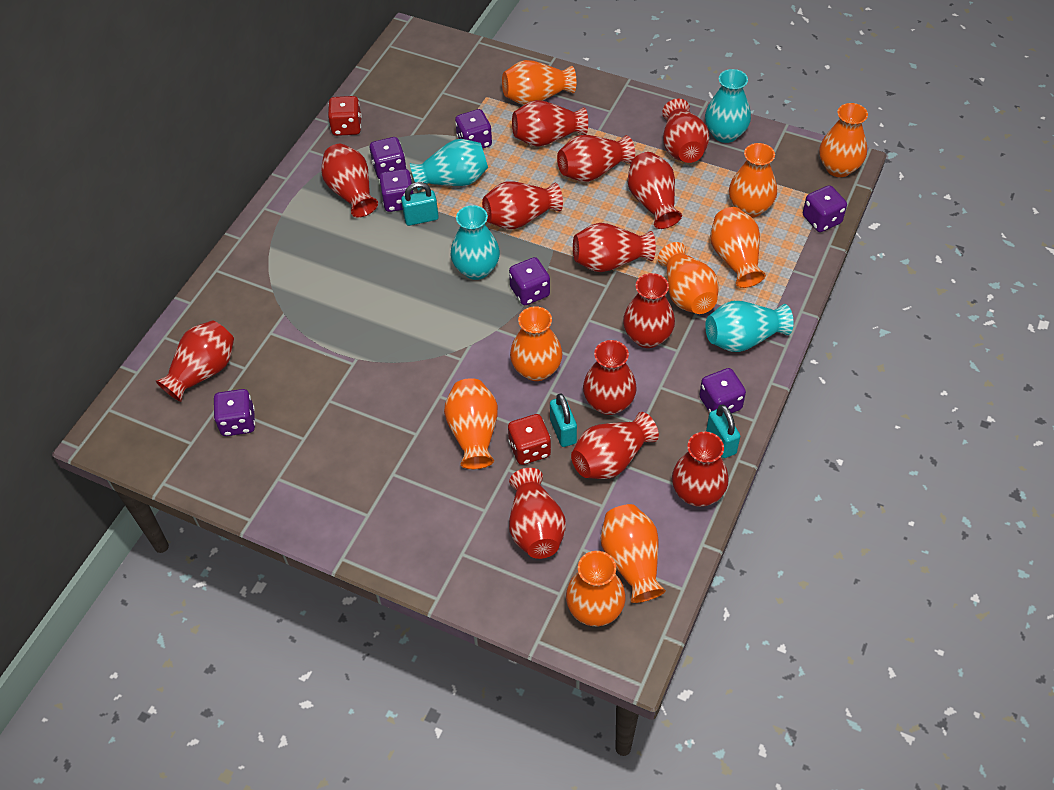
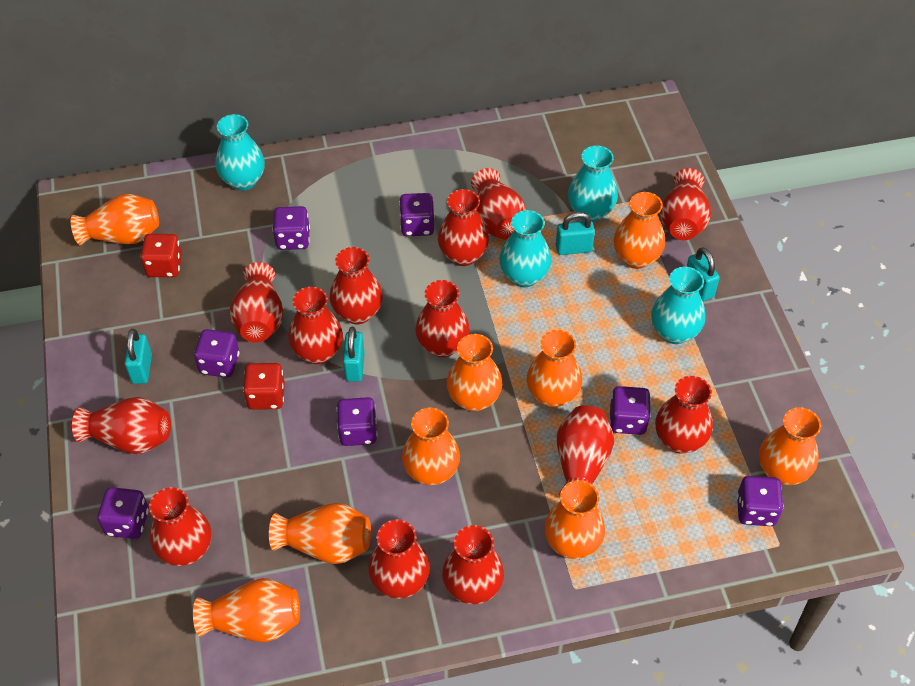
turquoise padlock: [401,182,439,226] [550,393,577,447] [706,405,740,458] = 3 -> [125,329,152,384] [343,327,365,382] [556,212,595,255] [686,247,720,301] = 4

